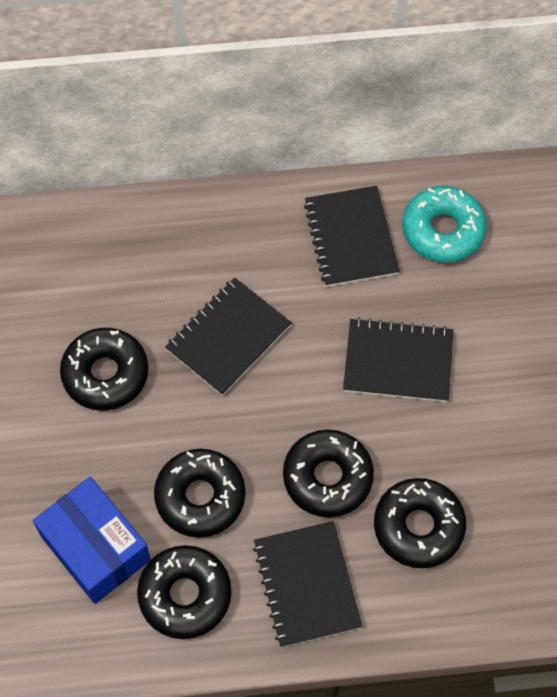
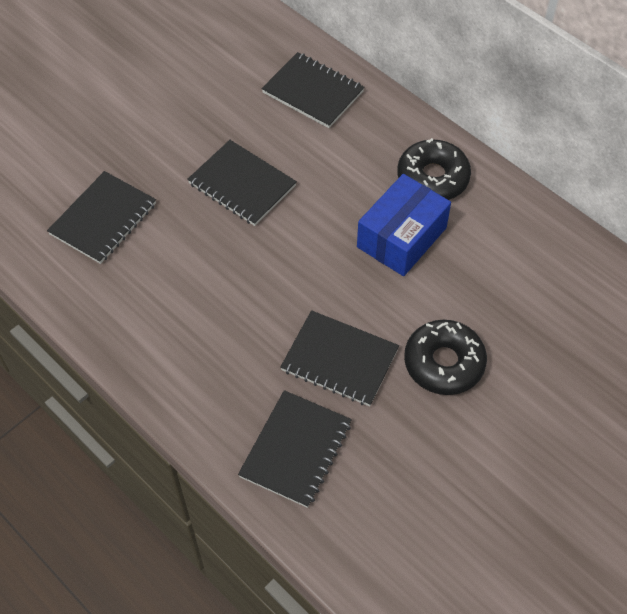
black donut: [60,328,148,410] [137,545,232,639] [154,449,245,538] [283,430,374,517] [374,478,466,568] = 5 -> [397,138,471,200] [404,320,487,395] = 2
black notebook: [165,278,292,396] [253,521,363,648] [304,186,400,287] [343,318,453,402] = 4 -> [47,171,156,264] [187,140,297,226] [238,390,352,508] [261,52,365,128] [280,310,399,407] = 5
turquoise donut: [402,186,487,263] = 1 -> none = 0

